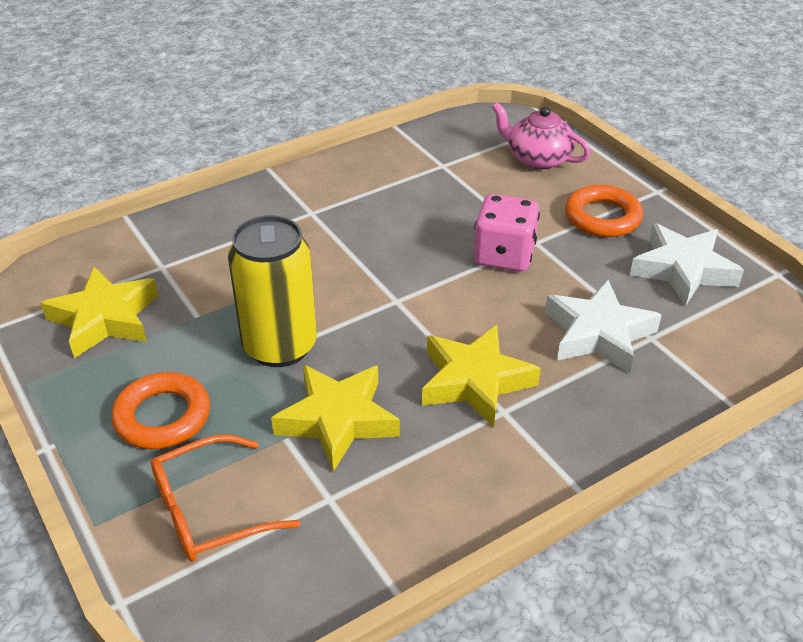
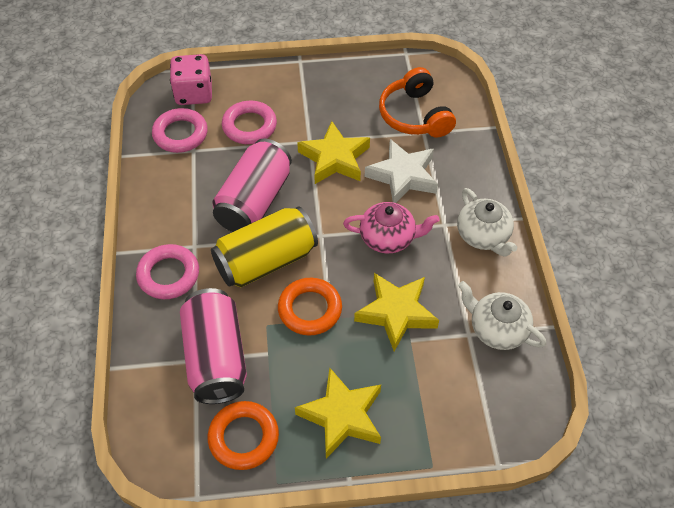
orange glasses: [151,434,300,562] = 1 -> none = 0
orange headphones: none = 0 -> [379,67,456,138] = 1
pink can: none = 0 -> [180,288,247,404] [212,139,292,232] = 2
pink ring: none = 0 -> [136,244,199,299] [152,108,208,153] [222,101,277,144] = 3
white star: [545,280,662,374] [630,223,744,307] = 2 -> [365,139,438,203] = 1
white teapot: none = 0 -> [457,188,517,257] [458,281,546,350] = 2

